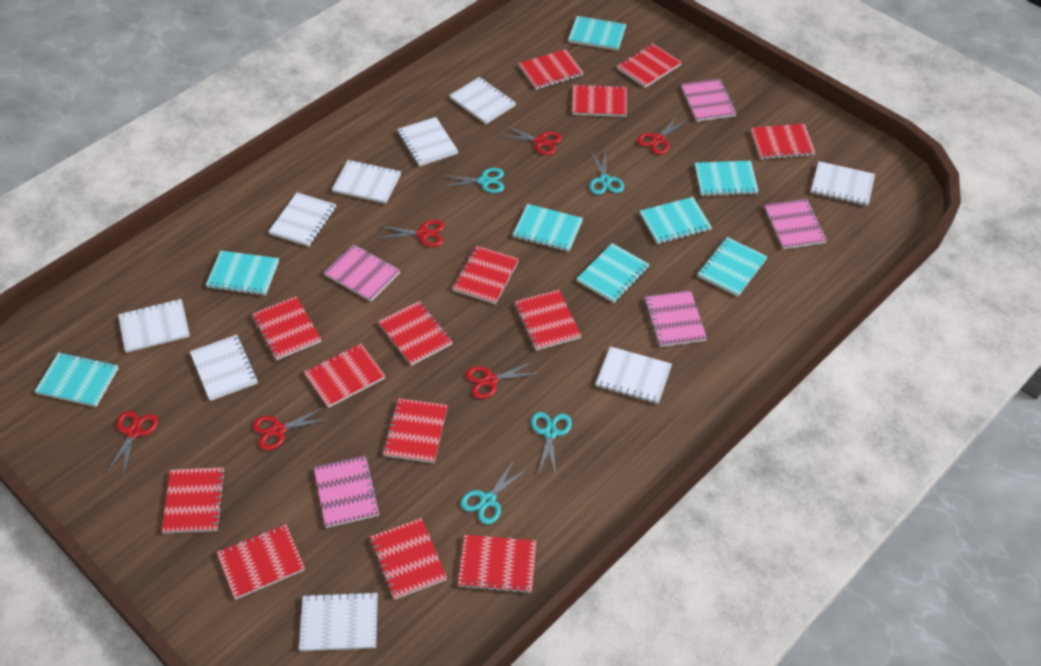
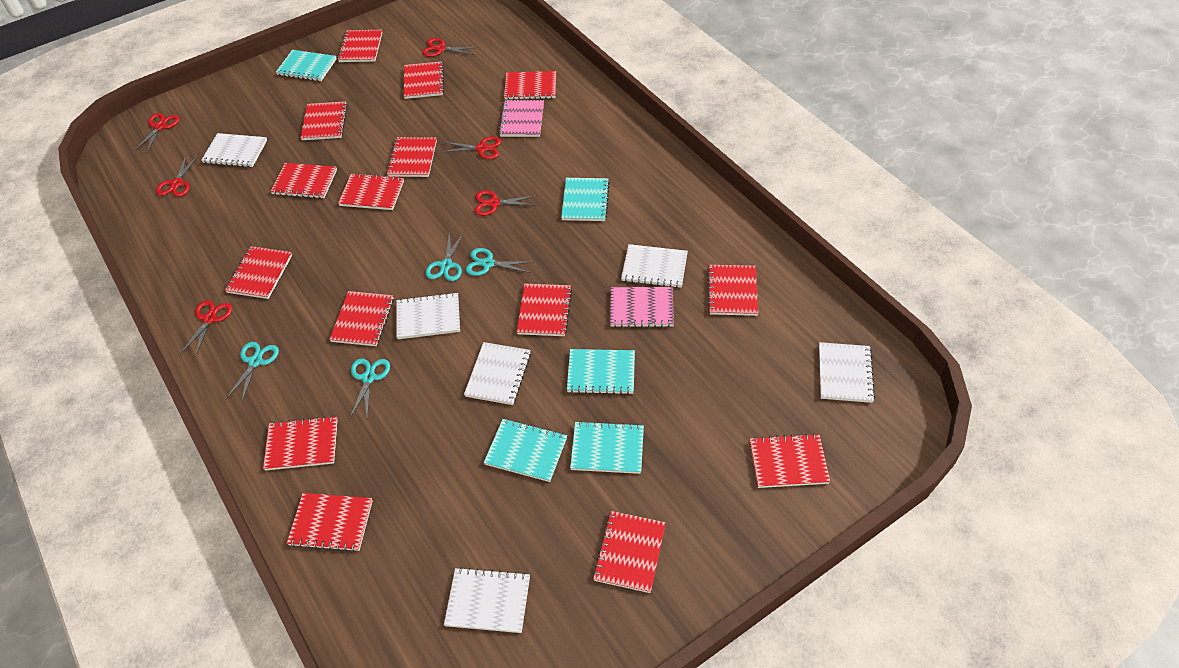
pink notebook: [314,455,380,528] [323,244,400,301] [644,290,707,347] [681,79,737,122] [764,198,827,249] = 5 -> [499,100,544,137] [610,287,674,328] = 2
red notebook: [162,467,225,533] [217,524,305,600] [252,296,321,360] [304,343,385,408] [370,518,447,600] [378,301,453,366] [382,398,448,463] [452,246,519,304] [458,535,536,594] [514,290,581,350] [519,49,584,90] [572,84,627,117] [617,43,682,88] [751,124,816,160] = 14 -> [225,246,292,299] [263,416,338,471] [270,163,337,199] [287,493,373,552] [300,101,347,140] [329,291,394,346] [338,30,382,62] [338,173,404,210] [387,137,437,177] [404,61,444,99] [504,71,556,100] [517,284,572,336] [593,511,666,593] [707,265,758,316] [750,433,830,488] = 15
turquoise notebook: [34,352,118,407] [206,251,279,296] [513,204,583,252] [568,16,627,51] [576,243,650,303] [640,197,712,244] [695,161,759,196] [698,237,768,297] = 8 -> [276,50,337,81] [484,419,567,482] [561,178,610,221] [567,349,635,395] [570,421,644,474] = 5
white notebook: [118,299,190,353] [190,335,258,401] [268,192,336,247] [299,592,378,651] [332,160,401,204] [397,117,458,166] [449,77,516,124] [596,346,672,404] [811,161,875,206] = 9 -> [201,133,267,167] [396,292,460,339] [444,567,530,633] [464,342,531,405] [621,244,688,288] [819,342,875,403] = 6

